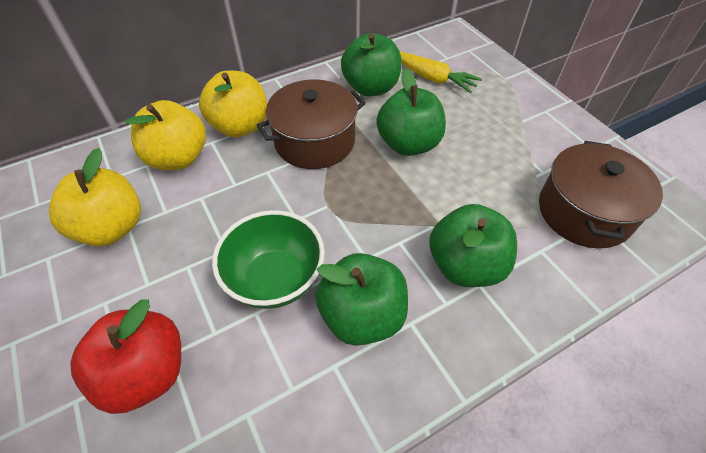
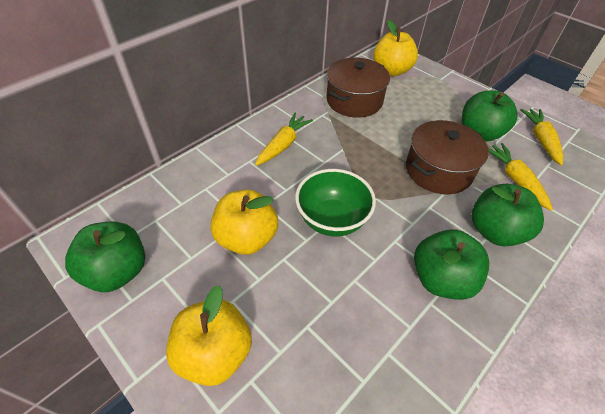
red apple: [70,299,181,414] = 1 -> none = 0
yellow carrot: [400,52,482,93] = 1 -> [255,113,313,166] [488,143,553,211] [520,109,563,165] = 3

